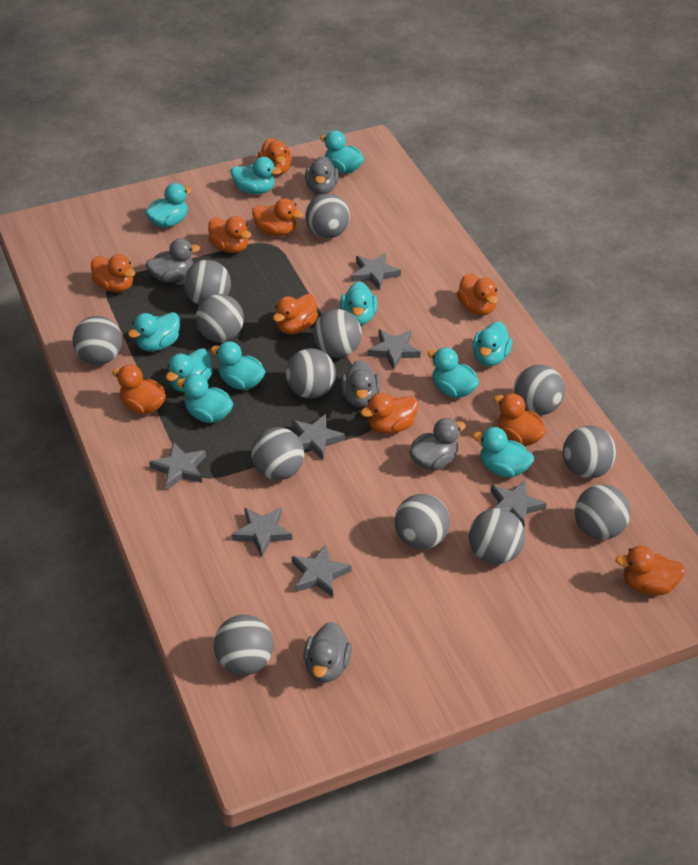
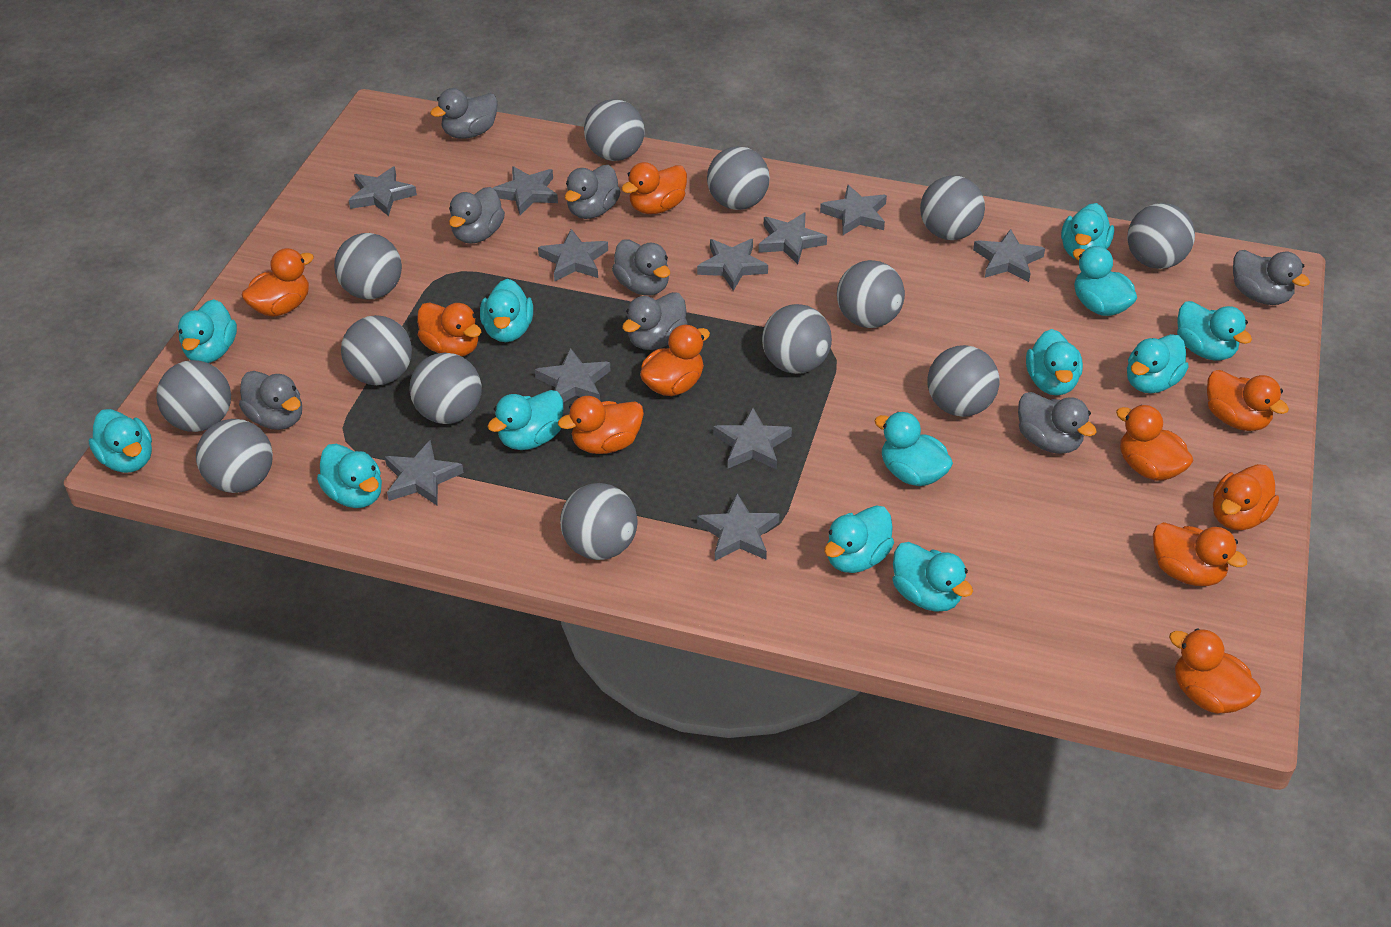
grey duck: [146,238,200,282] [303,622,352,682] [305,156,339,195] [341,360,380,408] [409,418,466,470] = 5 -> [239,371,302,430] [430,88,498,139] [449,187,505,244] [565,165,621,219] [612,240,670,295] [622,292,687,350] [1018,392,1097,454] [1233,250,1310,305] = 8
grey star: [149,442,206,490] [232,507,292,557] [292,414,345,460] [292,544,352,597] [352,253,401,290] [368,329,421,370] [491,480,547,527] = 7 -> [349,166,417,216] [385,440,464,505] [492,166,558,215] [535,348,611,402] [538,229,608,282] [697,239,768,291] [697,494,779,561] [713,408,792,470] [758,212,827,265] [820,185,887,235] [973,229,1045,282] = 11
turquoise duck: [128,312,180,352] [145,183,192,228] [166,349,213,392] [176,374,234,423] [211,341,265,390] [231,157,282,194] [320,130,364,174] [340,281,377,325] [428,347,479,398] [472,321,512,366] [473,427,534,477] = 11 -> [88,409,152,473] [178,299,237,363] [317,444,382,508] [480,279,533,342] [487,390,563,450] [824,505,894,573] [875,412,953,486] [893,542,973,612] [1026,329,1083,396] [1061,203,1114,260] [1073,246,1137,316] [1127,334,1189,393] [1177,301,1252,360] = 13

